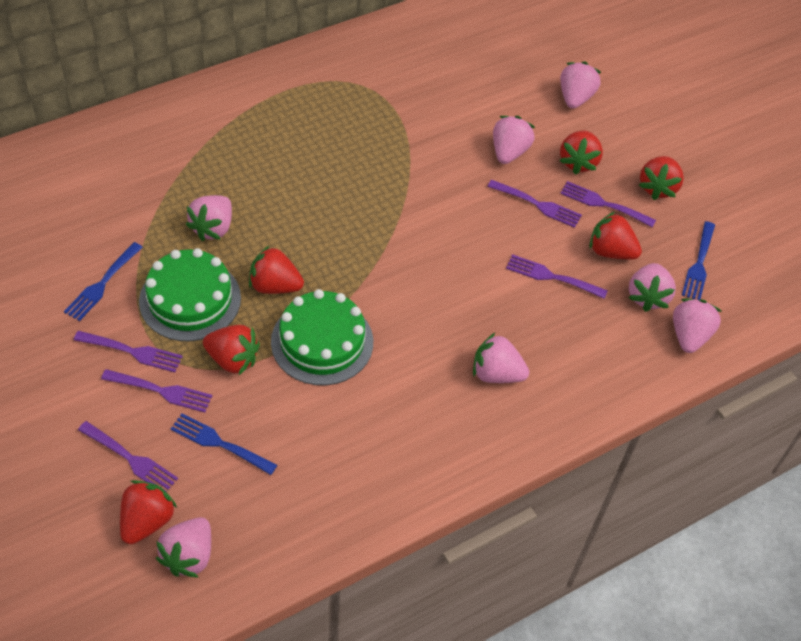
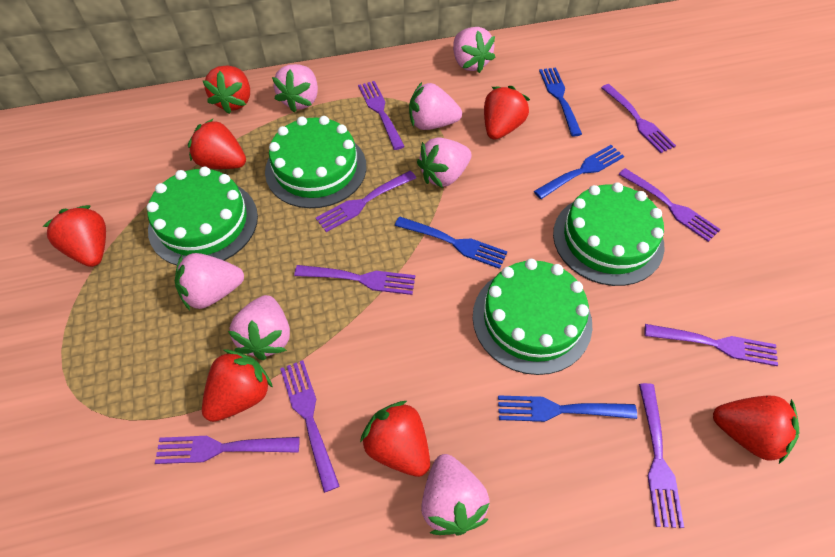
blue fork: [64,242,143,321] [170,413,277,475] [682,221,715,300] = 3 -> [395,217,507,269] [498,395,637,422] [534,145,624,199] [539,68,582,137] = 4
green cake: [139,248,241,341] [271,289,373,386] = 2 -> [146,167,258,265] [265,116,366,208] [473,259,592,375] [553,182,665,286] = 4
purple fork: [74,331,183,372] [78,421,178,492] [101,369,212,413] [487,180,582,228] [506,254,608,299] [560,181,656,227] = 6 -> [155,436,300,464] [280,360,339,493] [294,265,415,295] [316,171,416,232] [358,81,405,150] [601,84,676,153] [618,168,721,242] [639,383,684,528] [645,324,778,366] = 9
red strawberry: [120,480,177,544] [203,325,260,375] [249,246,304,294] [560,130,603,175] [589,212,642,260] [639,156,684,200] = 6 -> [43,205,106,267] [188,118,246,169] [202,350,273,422] [203,66,250,114] [360,401,430,477] [484,86,530,140] [713,396,799,464] = 7

